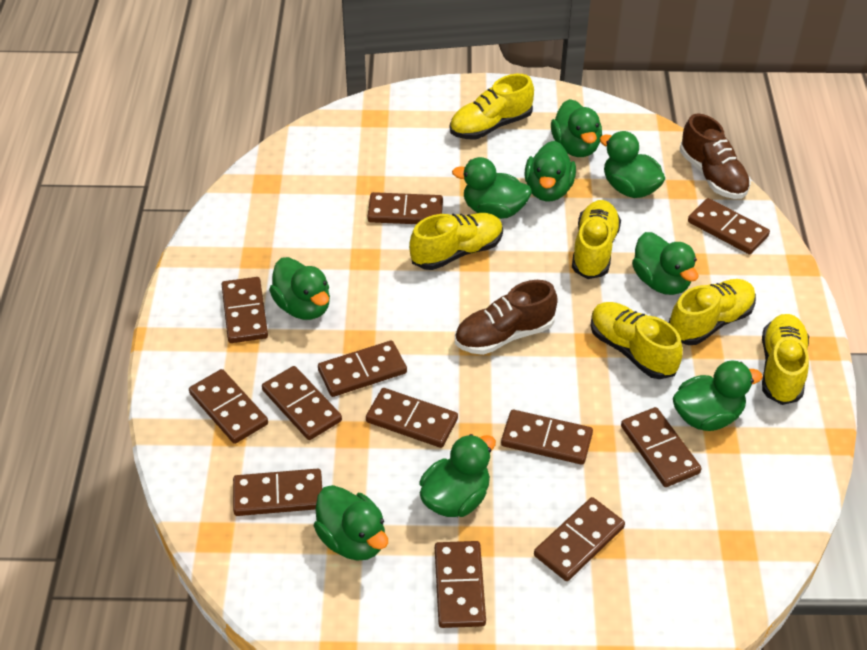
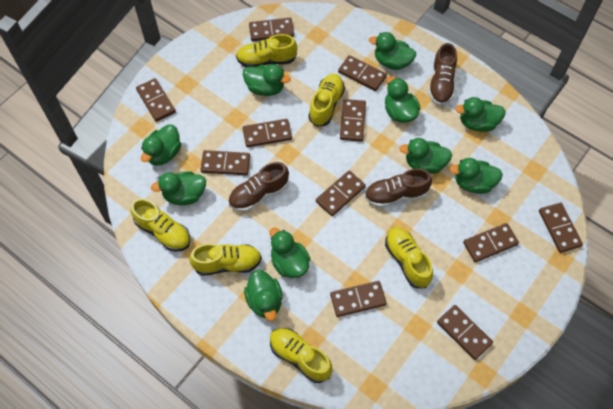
brown domino: [189,369,268,444] [221,277,268,343] [233,469,322,516] [262,366,342,440] [318,340,407,397] [366,388,458,448] [368,192,443,224] [435,541,486,628] [501,410,593,465] [534,497,625,581] [621,407,702,487] [688,198,770,254] = 12 -> [136,78,176,122] [200,150,250,175] [243,119,292,147] [249,18,294,41] [316,170,366,216] [330,281,387,317] [338,55,387,91] [340,99,366,142] [437,305,493,360] [463,223,519,262] [539,203,583,253] = 11
brown shoe: [455,280,558,355] [680,114,751,199] = 2 -> [228,162,289,212] [364,168,432,207] [428,43,457,105] = 3
green duck: [269,257,330,320] [314,485,388,561] [420,434,496,517] [452,157,532,219] [524,141,576,201] [551,99,602,157] [600,131,665,198] [632,232,698,295] [673,360,763,431] = 9 -> [141,124,181,166] [151,171,206,205] [243,64,290,96] [244,270,283,321] [269,227,311,278] [369,32,416,70] [385,77,420,123] [399,138,452,174] [450,158,503,194] [455,97,506,132] = 10

